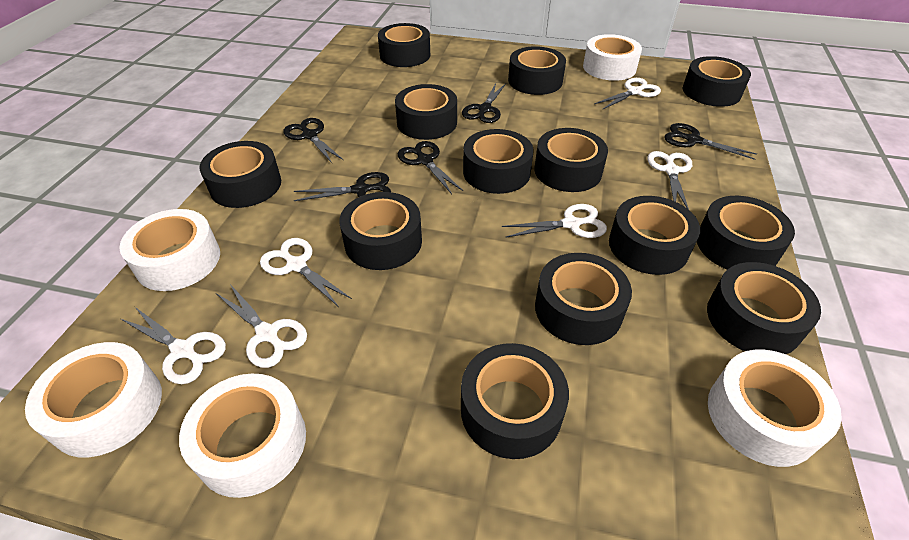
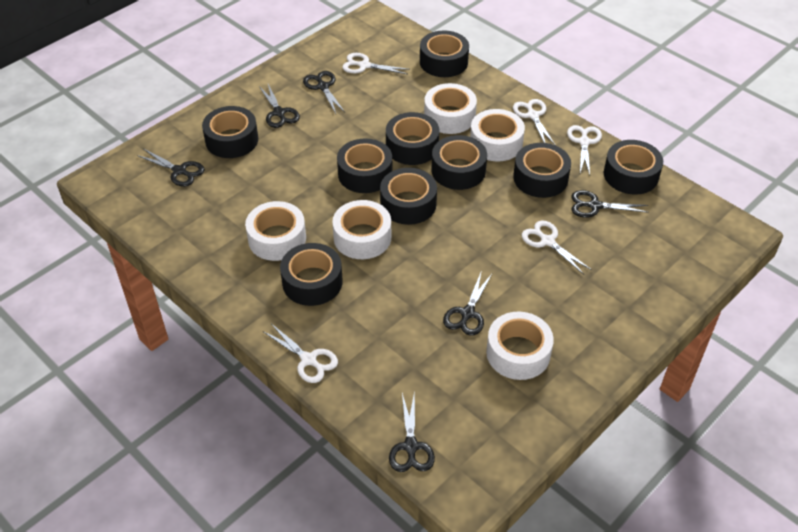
black scissors: [283,118,343,163] [294,172,391,201] [398,141,463,194] [462,83,506,123] [664,123,757,160] = 5 -> [137,149,205,187] [259,84,300,128] [303,71,345,114] [389,393,435,472] [443,270,492,336] [571,190,649,218] = 6
black tape: [199,141,281,208] [339,192,422,270] [378,23,430,67] [395,84,457,140] [461,343,569,459] [463,129,533,194] [508,46,566,95] [534,128,608,192] [535,253,632,345] [609,196,700,275] [683,56,751,107] [697,196,795,269] [707,262,821,354] = 13 -> [202,106,258,158] [280,243,343,306] [337,138,392,193] [380,168,437,225] [386,112,439,165] [420,31,469,77] [432,135,487,190] [513,143,571,198] [604,140,663,195] = 9
white scissors: [121,307,226,384] [216,284,307,368] [260,238,352,307] [502,204,607,238] [595,78,661,110] [647,151,692,210] = 6 -> [263,324,338,383] [342,53,410,74] [513,99,555,145] [522,220,592,275] [567,125,602,175] = 5

